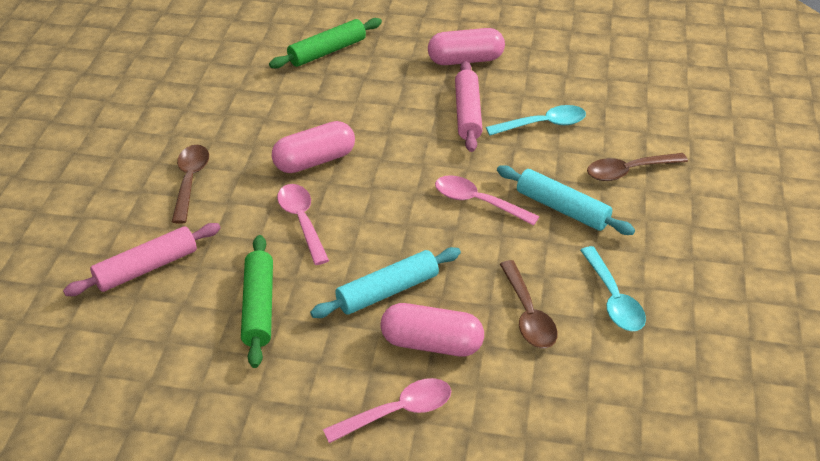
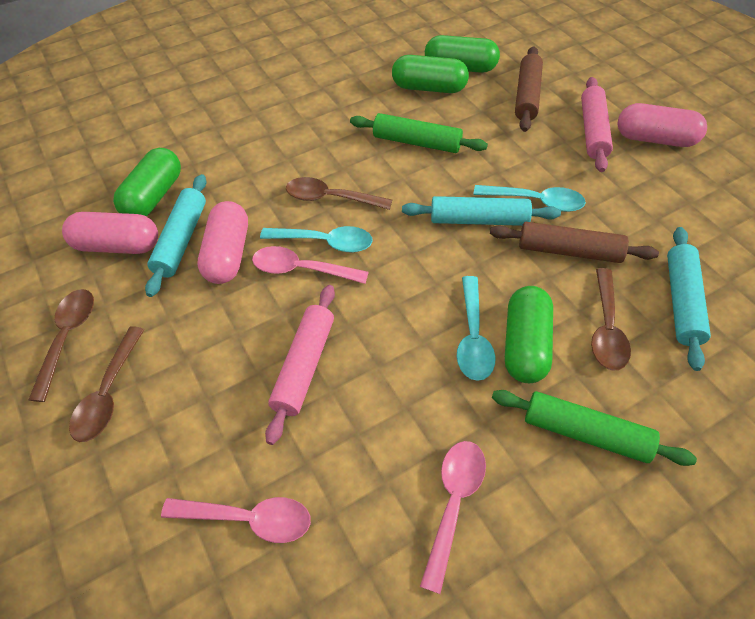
brown rolling pin: none = 0 -> [490,222,659,263] [515,46,543,132] = 2
brown spoon: [172,145,209,224] [500,260,557,348] [587,153,688,181] = 3 -> [28,289,94,402] [69,326,144,442] [286,177,392,210] [591,268,631,370] = 4
green capsule: none = 0 -> [113,148,181,216] [392,55,469,93] [425,35,500,73] [505,286,553,383] = 4
turquoise rolling pin: [310,247,461,318] [497,165,635,235] = 2 -> [145,174,206,297] [402,196,561,226] [667,227,711,371] = 3
turquoise spoon: [486,105,586,136] [580,246,646,331] = 2 -> [260,226,373,252] [457,276,496,381] [473,185,586,212] = 3

